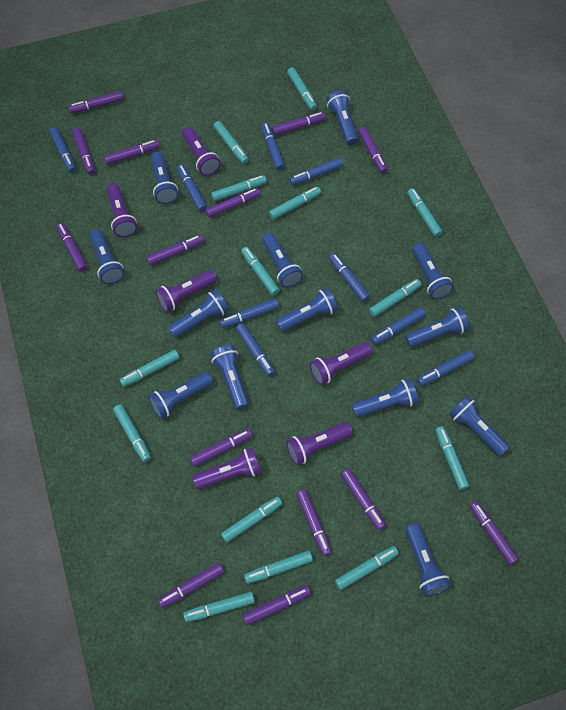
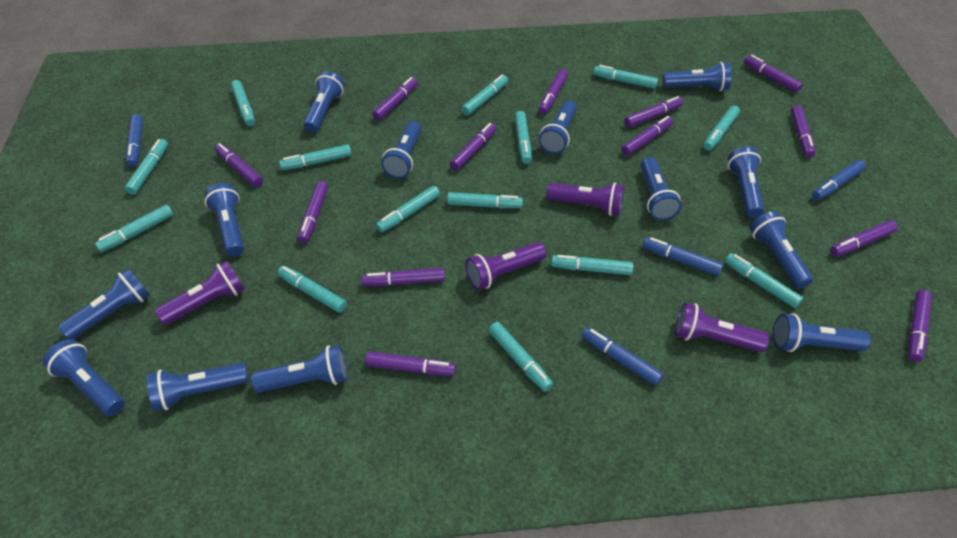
blue marker: [49,127,76,173] [177,164,207,212] [220,299,279,328] [236,323,275,376] [261,123,285,170] [289,158,343,185] [329,253,370,302] [371,308,426,345] [417,350,474,386] = 9 -> [126,114,143,167] [582,327,664,386] [642,237,723,276] [812,160,866,200] = 4
purple flashlight: [107,184,137,237] [155,270,216,312] [182,127,221,176] [192,448,261,489] [286,422,353,465] [310,342,372,385] = 6 -> [155,261,245,325] [466,242,546,290] [547,183,624,216] [675,302,769,352] = 4
purple marker: [56,223,88,272] [69,91,123,113] [72,128,95,175] [104,140,160,165] [146,235,204,266] [158,563,224,608] [190,429,253,467] [206,188,260,218] [243,586,311,626] [272,112,325,136] [296,490,332,556] [341,469,386,530] [358,127,388,174] [470,502,519,565] = 14 -> [215,143,263,187] [298,181,328,243] [362,268,445,286] [365,351,456,376] [372,77,418,120] [450,123,496,170] [538,69,568,114] [621,116,673,156] [624,96,683,128] [744,55,803,93] [791,105,815,158] [830,220,898,257] [909,290,932,362] = 13

